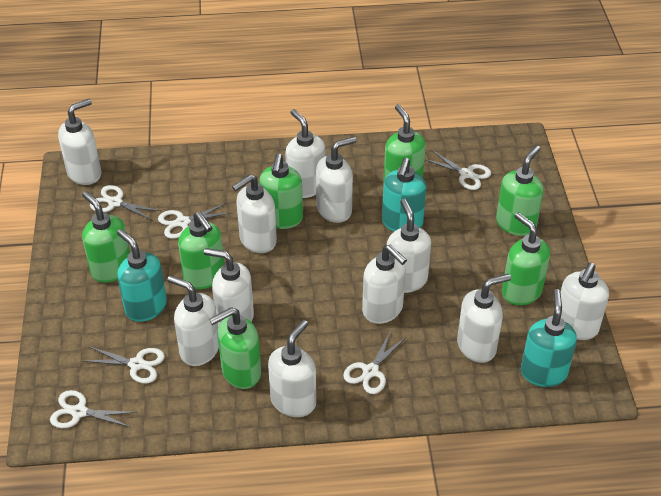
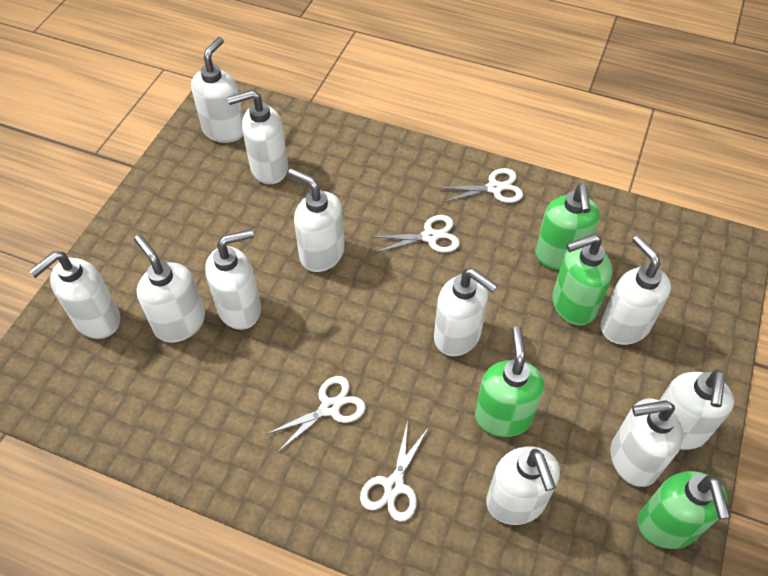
green soap dispenser: [82,191,130,283] [178,211,224,289] [209,307,261,389] [259,153,303,229] [383,104,426,183] [496,145,543,236] [502,212,550,305] = 7 -> [475,326,544,437] [535,184,600,270] [552,234,613,325] [638,471,731,549] = 4
turquoise soap dispenser: [117,229,167,322] [382,158,426,231] [521,289,577,387] = 3 -> none = 0
white scissors: [50,390,137,428] [82,346,165,384] [90,185,161,221] [158,203,230,239] [343,331,406,394] [424,150,491,190] = 6 -> [266,376,366,453] [360,421,429,522] [371,215,460,253] [438,168,523,203] = 4

